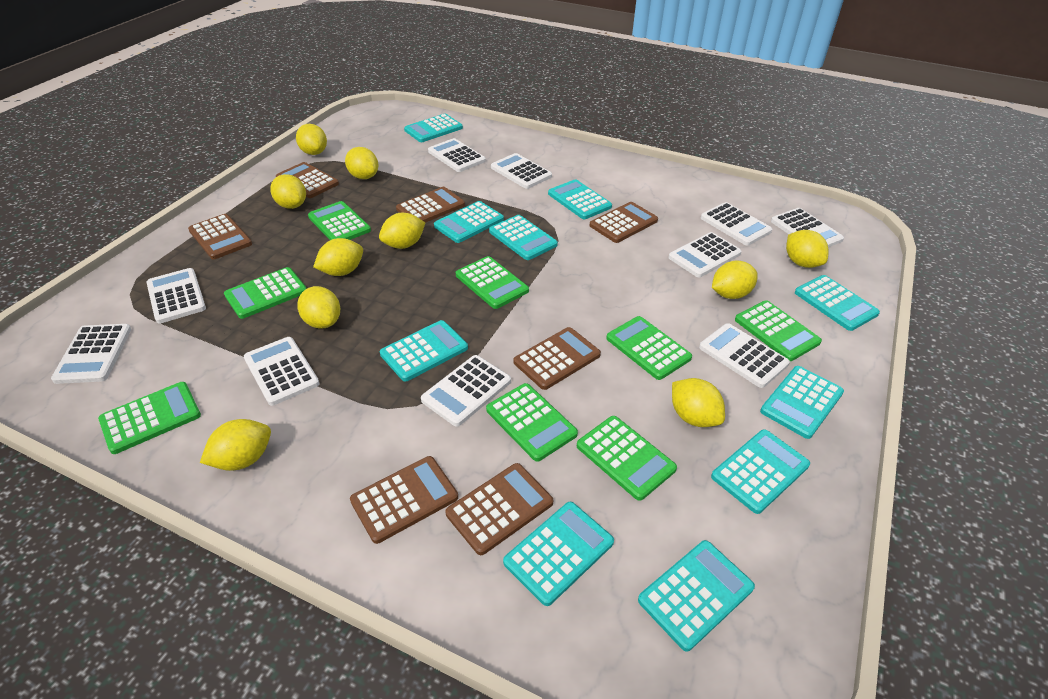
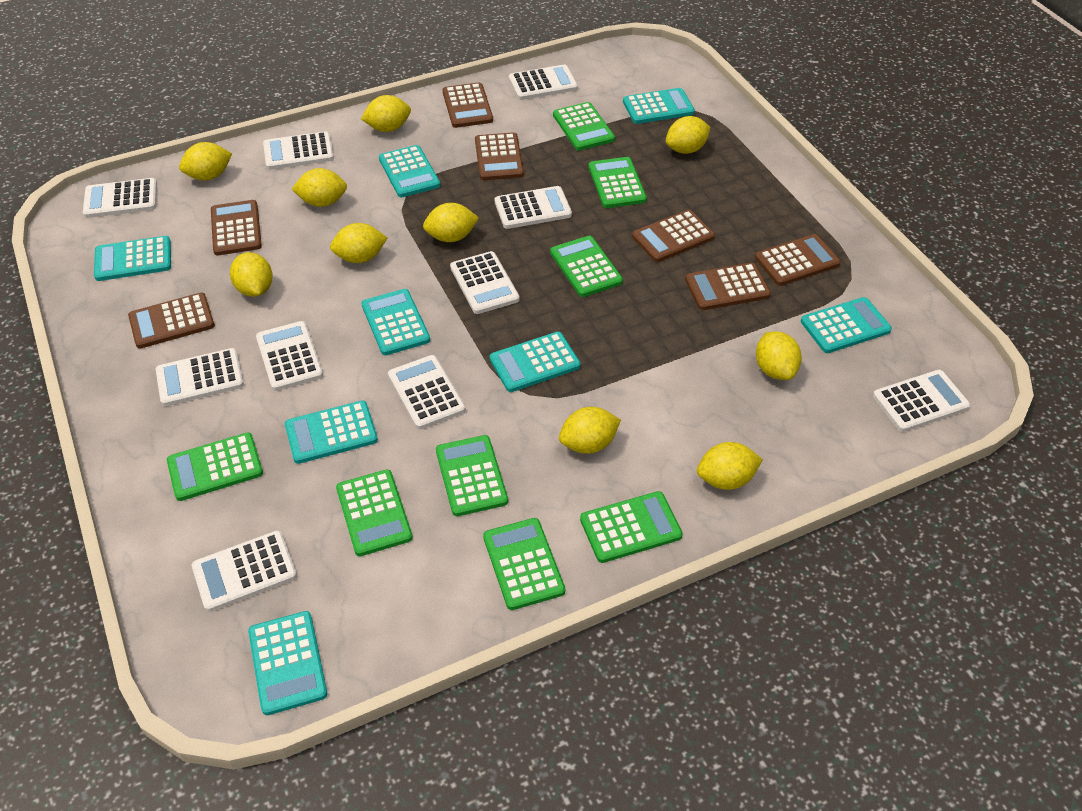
turquoise calculator: [380,320,468,381] [404,114,463,142] [434,201,504,243] [489,215,558,260] [503,502,614,606] [548,179,612,219] [638,540,755,652] [711,429,810,514] [760,366,844,439] [795,275,880,331] = 10 -> [94,236,171,281] [248,611,327,715] [285,400,378,464] [361,289,430,355] [379,145,440,197] [490,332,580,392] [623,88,695,124] [801,297,892,353] = 8

